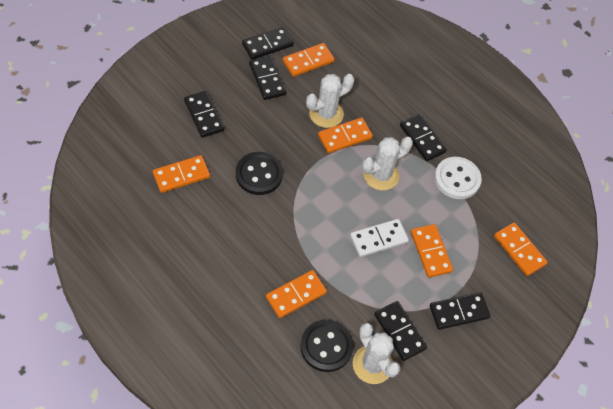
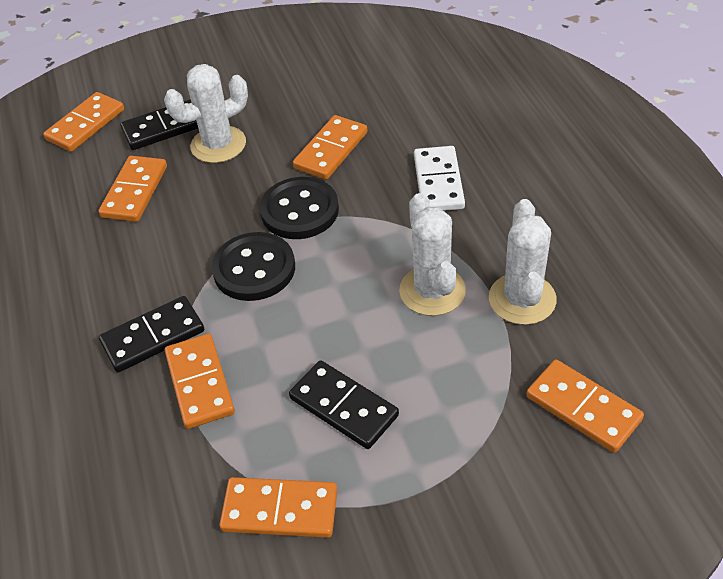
black domino: [184,91,225,138] [242,27,294,60] [249,56,287,100] [374,301,427,361] [400,114,447,161] [430,292,490,330] = 6 -> [99,296,204,372] [120,99,198,150] [289,360,399,449] = 3
white button: [434,157,482,199] = 1 -> none = 0

